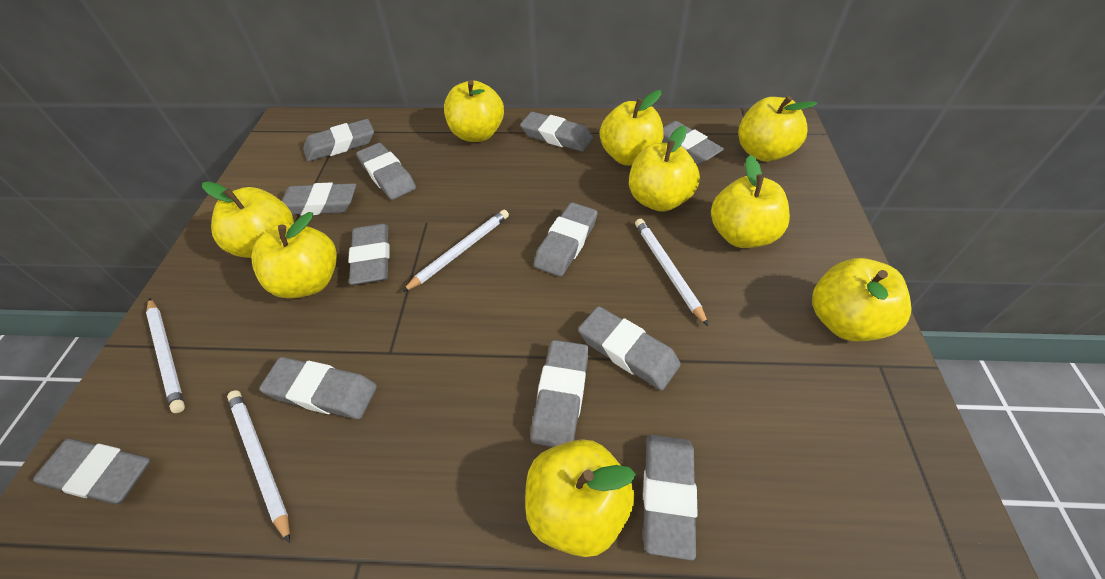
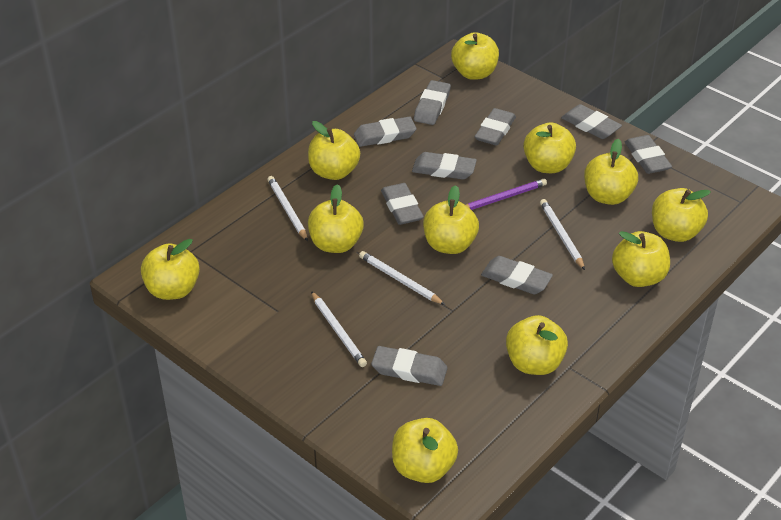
grey eraser: [33,439,150,505] [259,357,377,419] [282,182,356,216] [303,119,374,162] [348,224,389,285] [356,143,416,200] [520,112,593,152] [531,340,589,447] [534,202,598,277] [578,306,681,390] [643,435,698,561] [662,121,724,165] = 12 -> [354,116,417,147] [371,346,447,386] [381,183,424,225] [412,152,477,180] [414,80,451,125] [475,108,516,146] [481,256,553,294] [561,104,622,139] [625,135,672,174] = 9
purple pencil: none = 0 -> [466,179,547,210] = 1
yellow apple: [202,182,294,258] [251,212,337,299] [444,80,504,142] [525,439,636,557] [600,90,663,166] [629,126,700,212] [711,155,790,248] [738,96,817,162] [812,258,911,341] = 9 -> [141,239,200,300] [308,121,360,180] [308,184,364,253] [392,418,458,483] [423,185,479,254] [451,32,499,80] [506,315,568,375] [523,122,576,173] [584,139,638,205] [612,231,670,287] [652,188,711,242] = 11

